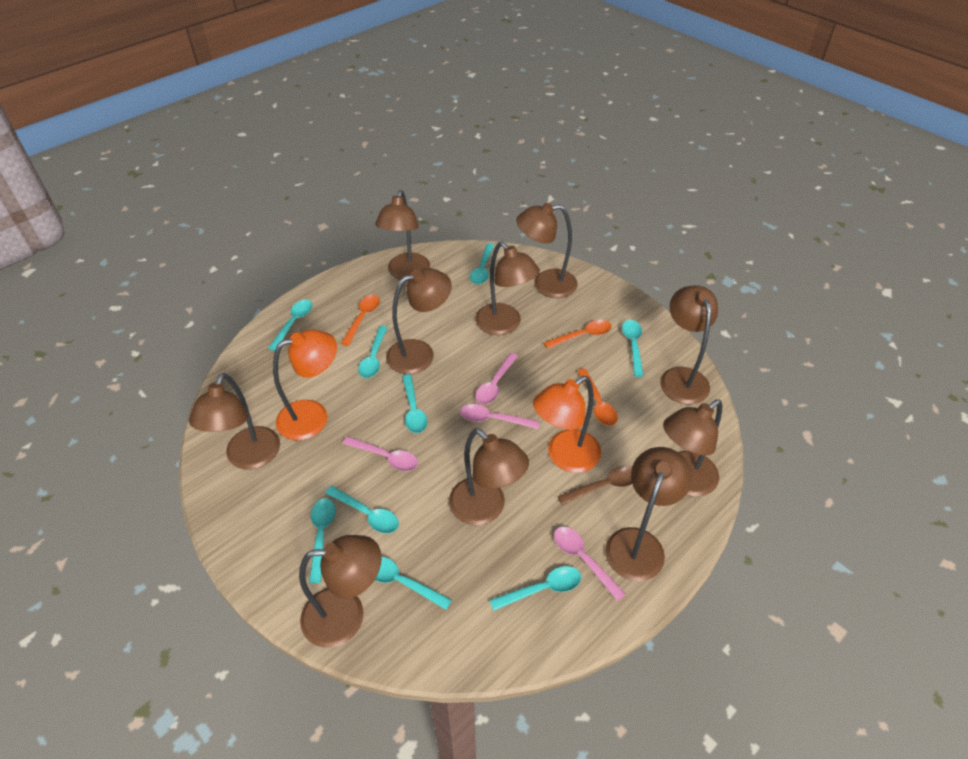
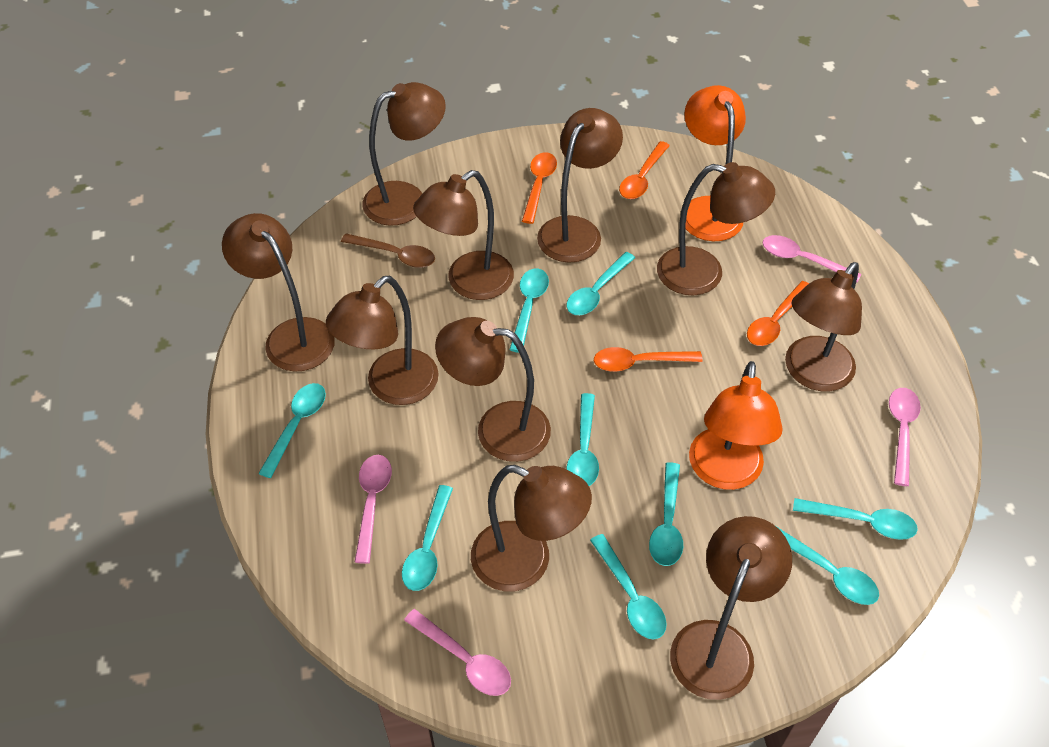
orange spoon: [341,295,380,346] [544,320,612,349] [577,369,618,426] = 3 -> [522,152,557,224] [594,347,703,371] [619,141,670,199] [747,281,809,346] = 4

